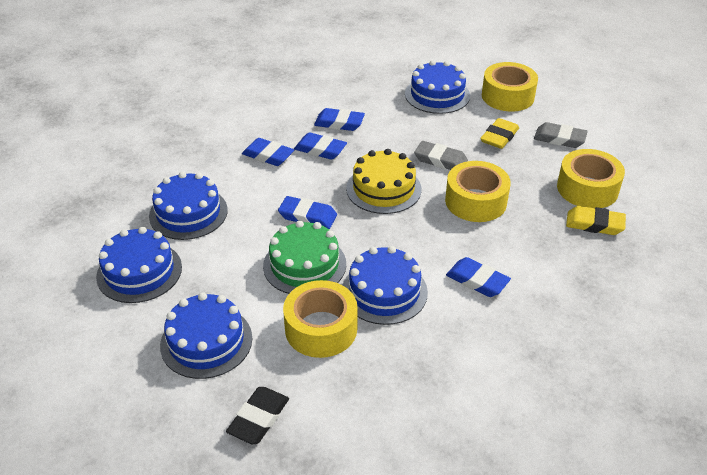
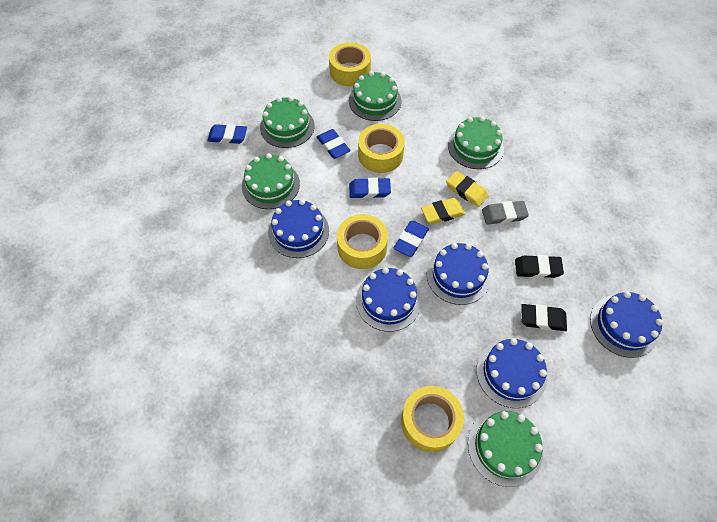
black eraser: [226,387,289,445] = 1 -> [515,255,564,278] [522,304,567,331] = 2
blue eraser: [242,138,294,166] [278,196,337,229] [294,132,347,160] [314,108,365,131] [446,257,511,297] = 5 -> [207,124,247,144] [317,129,351,159] [349,177,391,199] [393,221,429,257] = 4
green cake: [263,220,346,294] = 1 -> [242,153,300,209] [260,97,315,148] [349,71,401,121] [448,116,504,169] [468,410,543,487] = 5
grey eraser: [414,141,468,170] [534,122,588,148] = 2 -> [482,201,529,225] = 1
yellow cake: [346,149,421,214] = 1 -> none = 0

